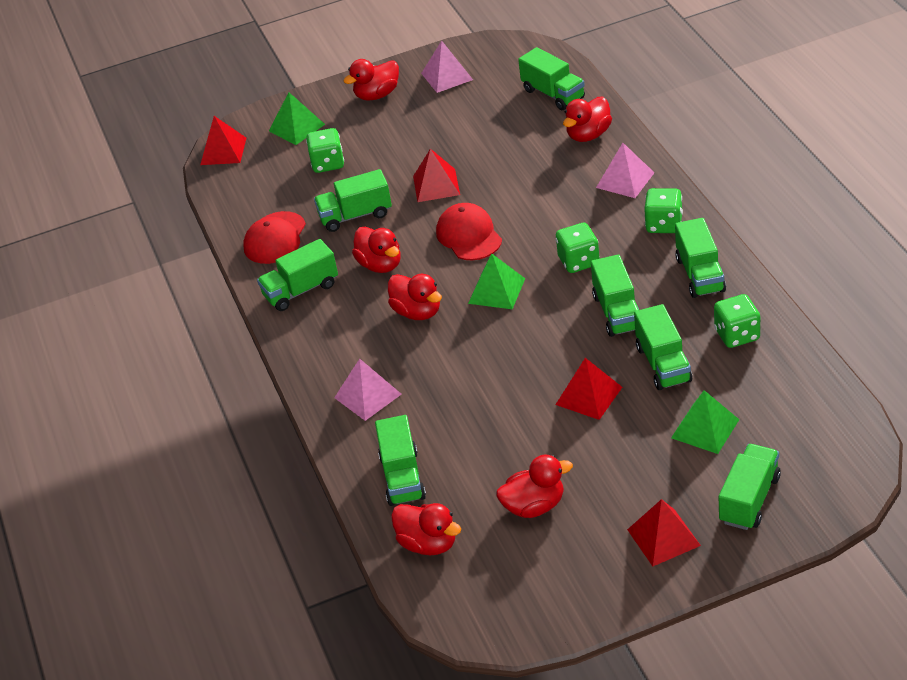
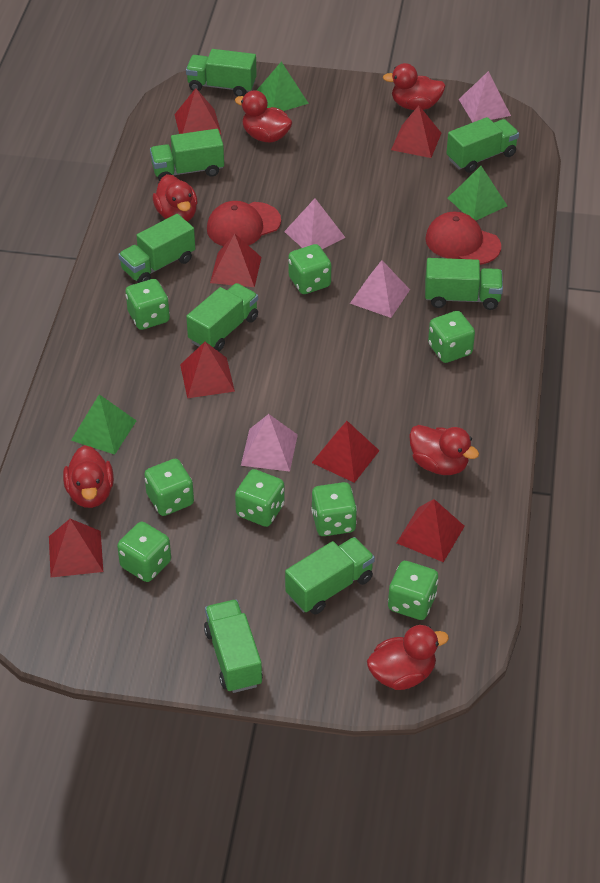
green dice: [306,128,344,173] [556,223,600,273] [644,188,683,233] [714,294,760,348] = 4 -> [117,522,171,582] [126,279,170,330] [144,459,194,516] [235,469,285,527] [288,244,331,294] [311,482,357,536] [388,561,438,620] [428,311,475,363] = 8
pink pyramid: [334,359,401,421] [421,41,473,93] [596,143,655,198] = 3 -> [241,414,298,472] [284,198,346,249] [350,260,410,318] [459,71,511,123] = 4
red pyramid: [200,116,246,165] [413,149,460,202] [555,358,622,420] [627,499,701,566] = 4 -> [49,519,103,577] [174,88,221,135] [180,342,235,398] [210,233,261,287] [312,421,380,483] [391,105,441,158] [397,499,465,562] = 7

